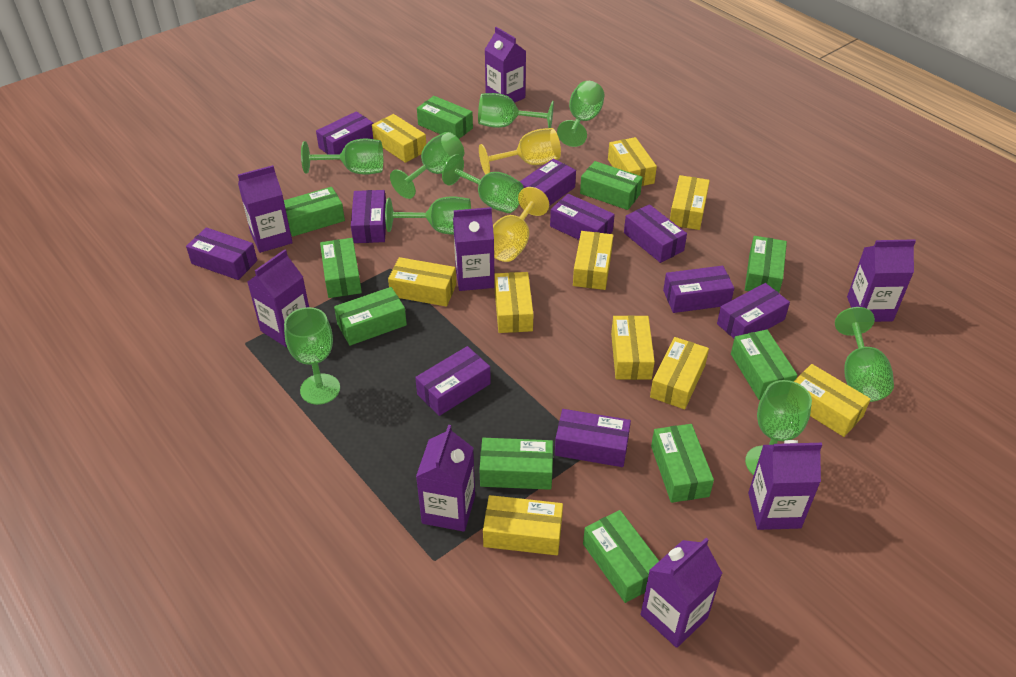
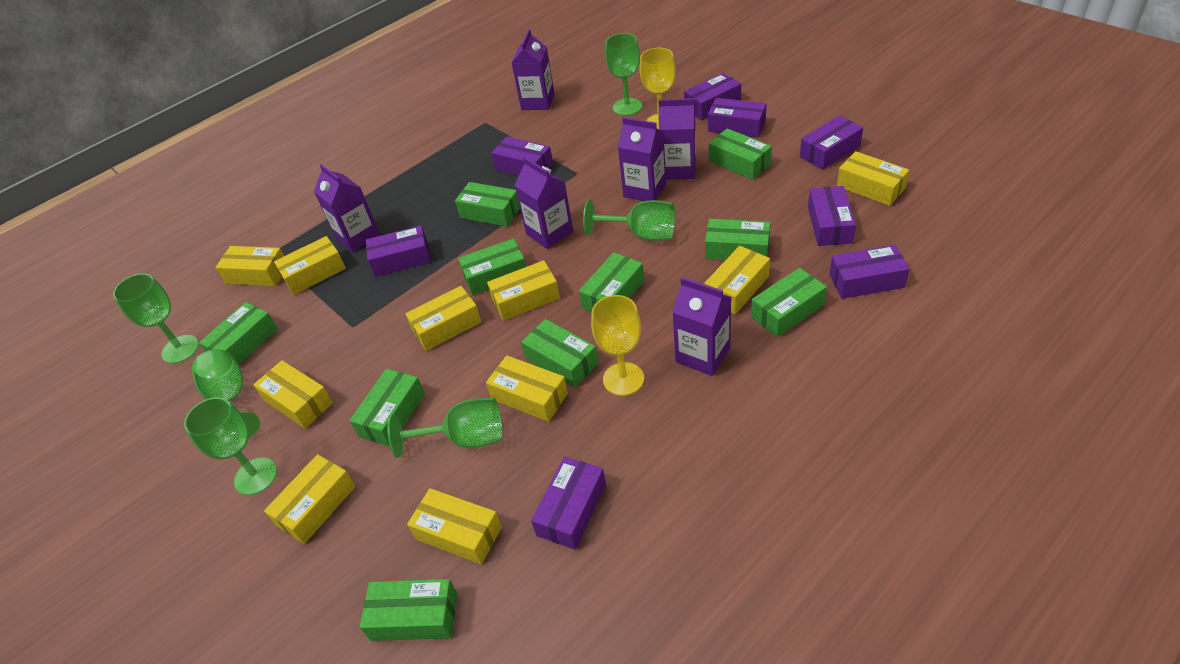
green goblet: [284,307,340,405] [301,139,383,175] [385,196,471,235] [390,132,464,199] [442,154,524,213] [478,93,554,128] [557,81,604,147] [745,380,812,475] [835,307,894,402] = 9 -> [113,273,199,364] [184,397,277,495] [192,349,260,439] [387,398,502,458] [583,200,675,241] [605,33,642,116] = 6
purple box: [186,227,257,280] [316,111,374,155] [351,190,386,243] [415,346,491,416] [519,158,576,206] [550,194,615,240] [555,409,631,467] [624,204,687,263] [663,266,734,313] [717,283,790,338] = 10 -> [366,226,431,277] [491,136,553,176] [531,457,606,550] [684,73,741,121] [708,98,767,138] [800,115,863,170] [808,186,856,246] [829,245,909,299] = 8
purple carton: [238,165,293,253] [247,249,309,347] [416,425,475,532] [453,207,495,291] [484,27,526,103] [641,538,722,648] [748,440,822,530] [847,239,916,322] = 8 -> [314,164,380,252] [512,29,555,110] [514,157,573,249] [618,117,666,201] [658,98,696,180] [672,277,731,376] = 6

